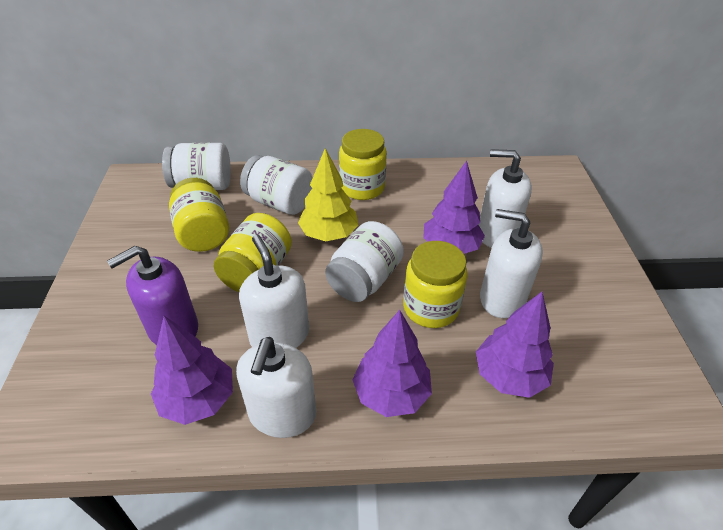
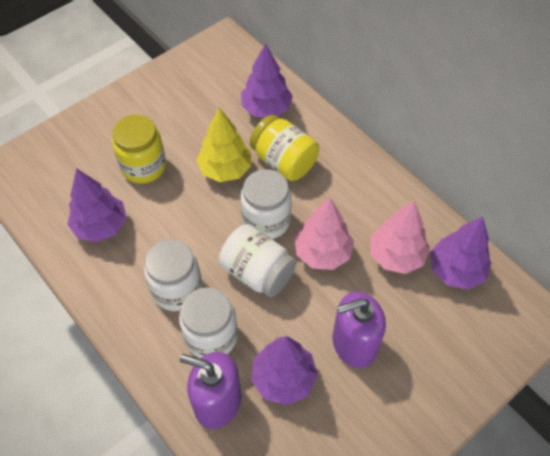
pink tree: none = 0 -> [294,197,354,270] [370,201,430,274] = 2
purple soap dispenser: [107,246,198,345] = 1 -> [180,352,241,429] [332,292,386,368] = 2
white jar: [162,142,231,190] [240,155,312,215] [325,221,404,302] = 3 -> [144,239,202,311] [179,287,238,358] [219,224,297,297] [240,169,291,239] = 4
white soap dispenser: [236,337,316,438] [239,235,309,348] [478,149,532,248] [480,209,543,318] = 4 -> none = 0
yellow jar: [169,178,229,252] [214,213,292,292] [339,129,387,200] [403,241,468,328] = 4 -> [112,115,166,184] [250,115,319,181] = 2

